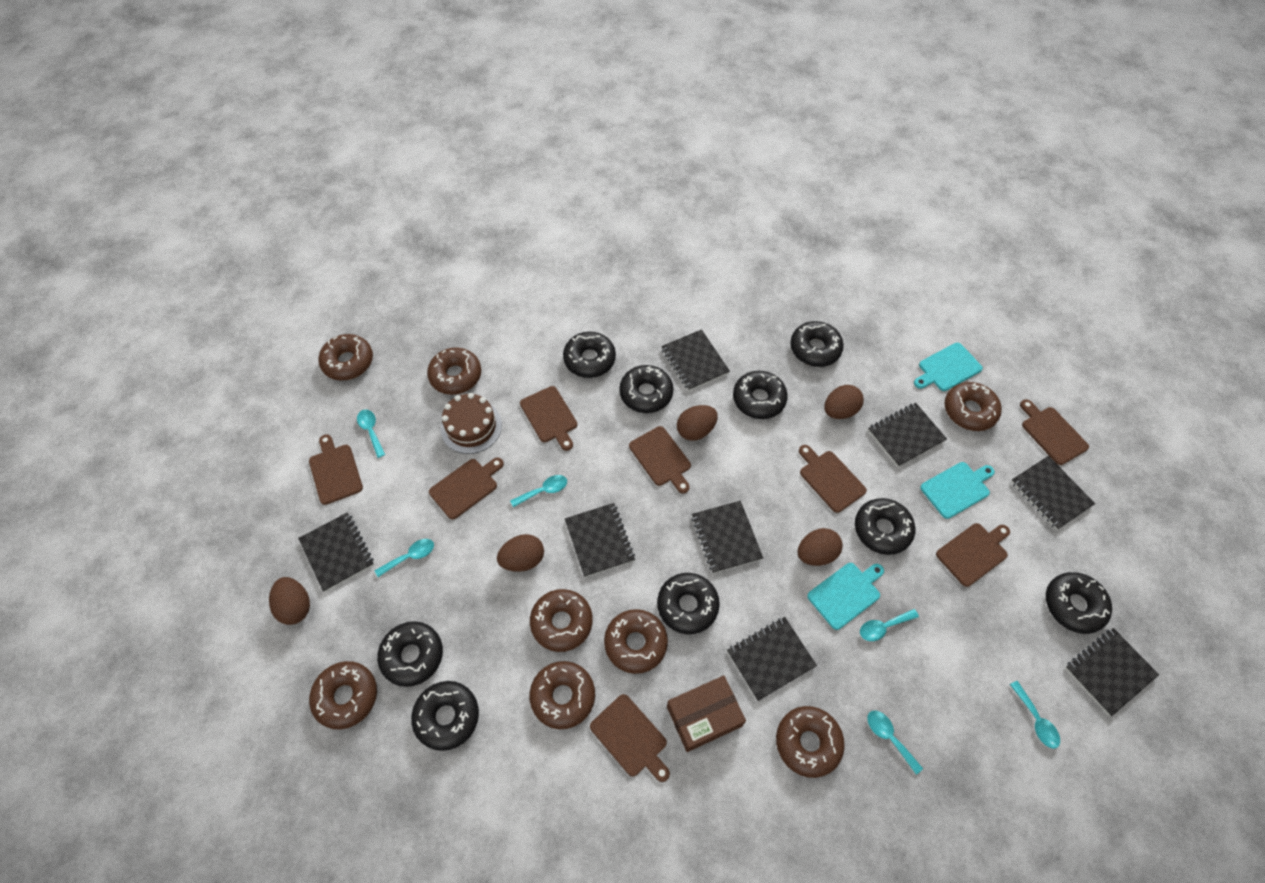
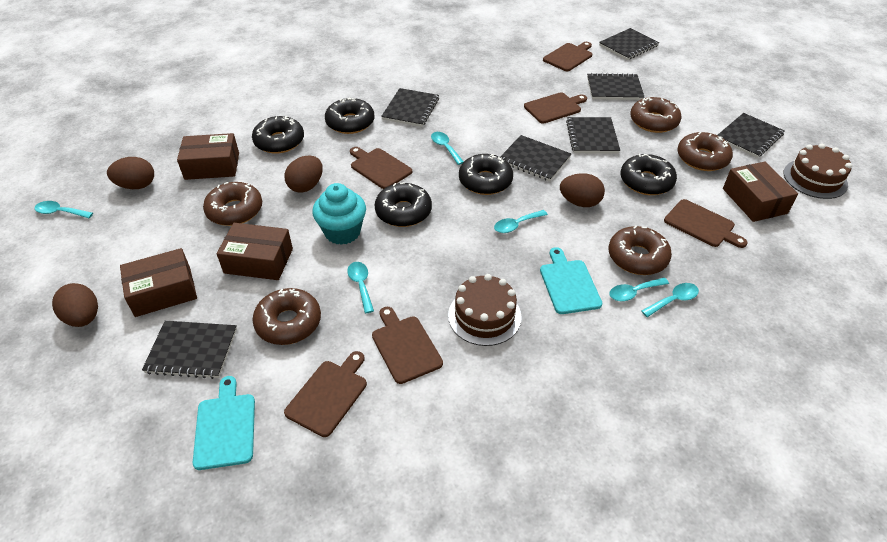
black donut: [377,621,443,687] [411,681,479,751] [563,332,616,378] [619,365,673,413] [657,573,720,634] [733,371,788,419] [790,321,844,367] [855,498,915,555] [1046,572,1112,634] = 9 -> [252,116,304,154] [325,97,375,134] [375,182,432,227] [459,154,513,195] [621,154,677,195] = 5
black notebook: [298,512,374,592] [565,503,635,577] [661,329,730,391] [692,501,763,574] [727,617,817,701] [868,403,947,467] [1011,456,1095,530] [1065,628,1159,716] = 8 -> [142,321,237,379] [381,88,439,127] [500,135,571,181] [566,117,620,154] [587,73,644,100] [599,28,659,60] [717,113,785,158] = 7
brown box: [667,675,746,752] = 1 -> [120,248,197,317] [177,133,239,180] [217,223,293,280] [723,161,798,222] = 4
brown cake: [440,393,502,454] = 1 -> [448,274,522,346] [783,144,852,199] = 2
brown cutting board: [309,434,363,505] [429,457,504,520] [520,386,577,451] [590,694,670,782] [629,426,691,493] [799,445,867,513] [936,523,1010,587] [1020,399,1089,465] = 8 -> [284,351,367,437] [350,147,412,189] [372,307,443,384] [524,92,587,124] [543,42,592,71] [664,199,748,248] = 6
brown donut: [309,661,377,729] [318,334,373,380] [427,348,481,395] [529,661,595,729] [530,589,593,652] [604,609,668,674] [776,706,845,778] [944,382,1002,431] = 8 -> [203,182,262,226] [252,288,321,345] [608,226,672,275] [630,97,681,133] [677,132,733,171] = 5
brown egg: [269,577,310,625] [497,534,544,572] [677,405,718,441] [798,528,843,566] [824,385,864,419] = 5 -> [52,283,98,327] [107,157,154,189] [284,155,323,193] [560,173,605,207] = 4
turquoise cupcake: none = 0 -> [312,183,366,245] = 1
turquoise cutting board: [807,563,884,630] [914,343,983,391] [920,462,995,519] = 3 -> [193,376,255,470] [540,247,603,314] = 2

